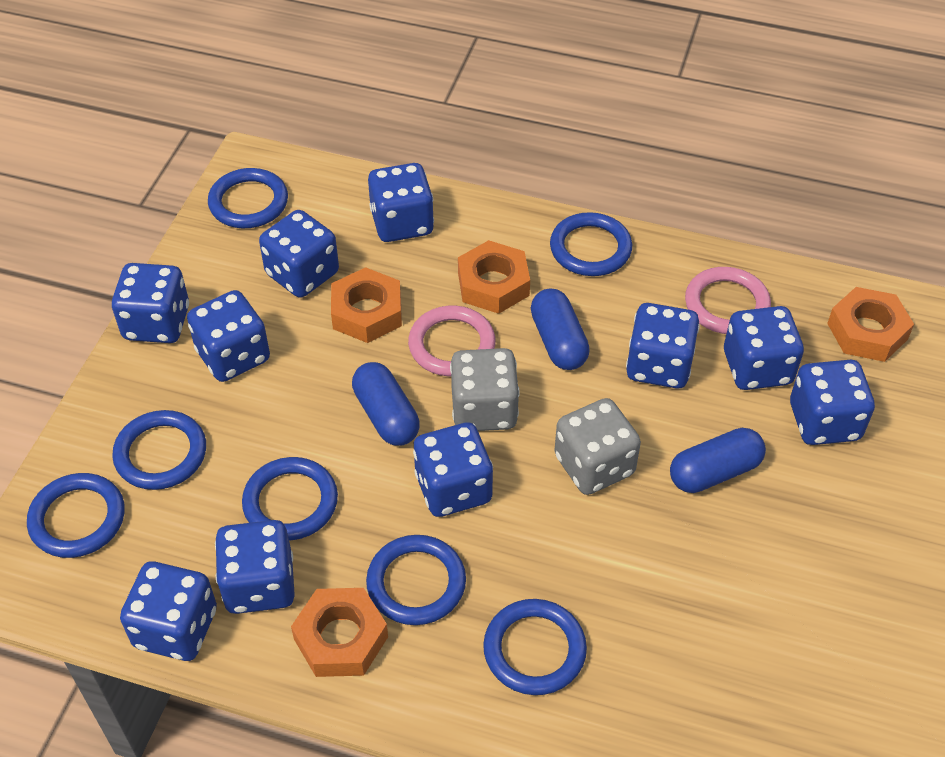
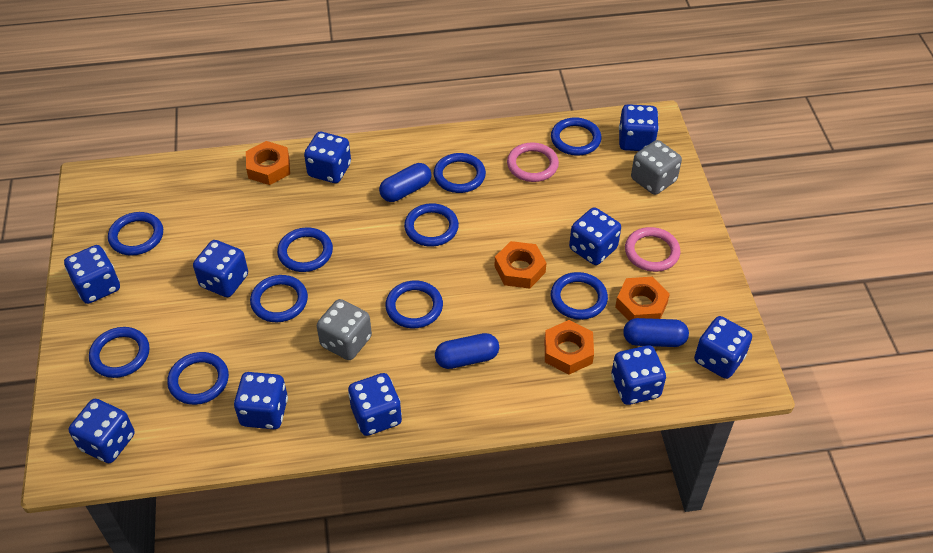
blue ring: [27,473,125,558] [112,410,206,490] [208,168,288,228] [242,457,338,540] [366,535,466,625] [483,599,587,695] [550,212,632,276] = 7 -> [89,327,150,378] [108,212,163,256] [167,352,229,405] [250,275,308,322] [277,227,333,272] [385,280,443,328] [404,203,459,247] [434,153,486,193] [551,117,602,156] [551,272,608,320] = 10

